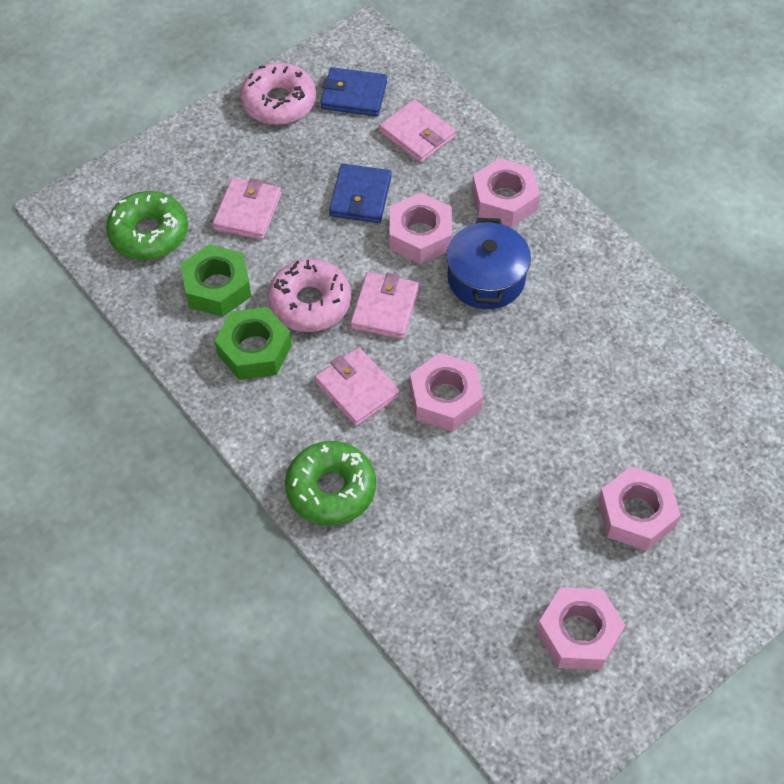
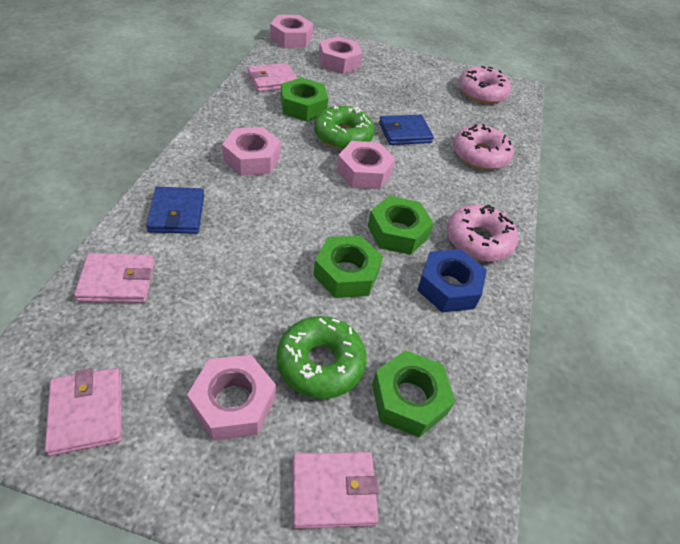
blue nut: none = 0 -> [417,249,487,313] = 1
blue pot: [446,218,531,309] = 1 -> none = 0
green nut: [181,244,251,317] [215,307,292,380] = 2 -> [280,77,328,121] [313,236,383,298] [368,196,434,255] [372,350,455,437] = 4
pink donut: [240,63,316,125] [267,259,351,332] = 2 -> [447,205,518,262] [453,124,513,170] [459,66,511,104] = 3

